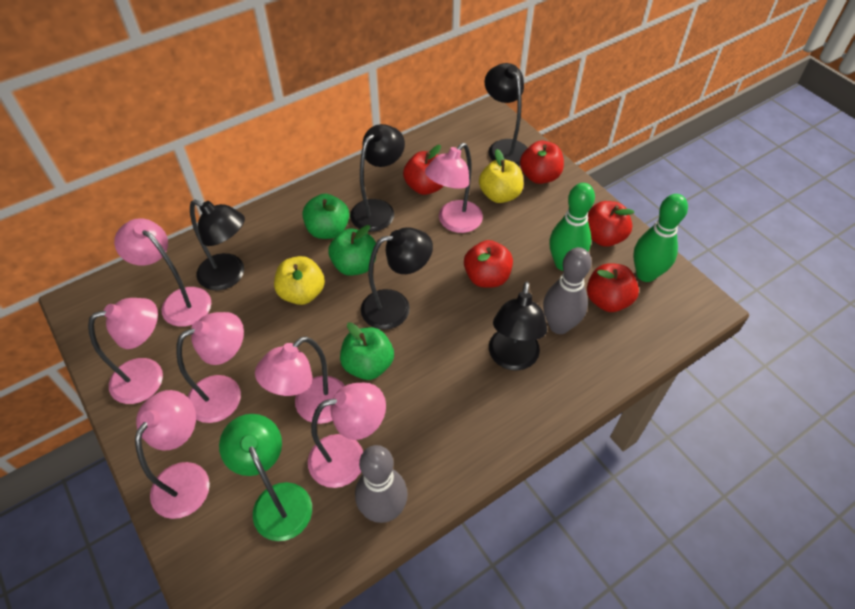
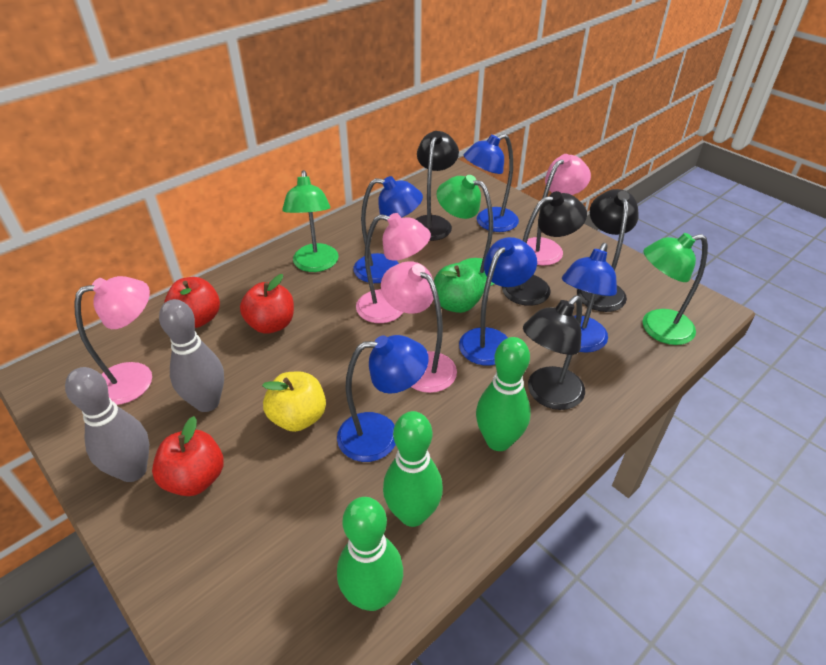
black lamp: [190,200,245,291] [350,124,405,232] [361,228,433,329] [484,63,527,166] [489,282,547,371] = 5 -> [415,131,459,241] [502,191,587,306] [523,295,585,410] [577,189,639,312] = 4
blue lamp: none = 0 -> [337,335,429,462] [354,176,423,283] [459,237,537,366] [464,134,519,232] [562,243,617,353] = 5
green apple: [302,194,349,239] [328,225,376,276] [340,322,394,380] = 3 -> [434,263,484,313] = 1
green bowling pin: [549,183,595,271] [633,194,688,282] = 2 -> [337,497,403,611] [383,411,443,527] [476,337,531,451] = 3
green lamp: [219,414,312,541] = 1 -> [282,170,339,272] [437,175,494,288] [643,233,708,345] = 3
pink lamp: [88,298,163,404] [114,218,211,327] [135,390,210,519] [176,312,244,423] [255,336,345,424] [308,383,386,488] [425,143,483,233] = 7 -> [74,276,152,405] [356,213,431,323] [381,261,457,393] [527,154,591,266] = 4
red apple: [403,145,443,195] [464,240,513,288] [520,141,564,184] [587,263,639,312] [588,201,635,247] = 5 -> [152,416,224,496] [164,277,220,328] [240,274,294,334] = 3
yellow apple: [274,256,325,305] [479,149,523,203] = 2 -> [262,371,326,432] = 1

